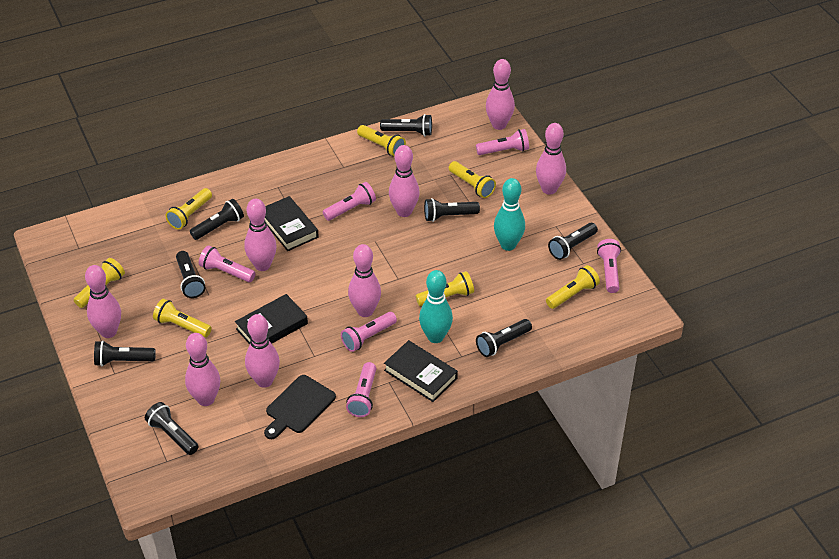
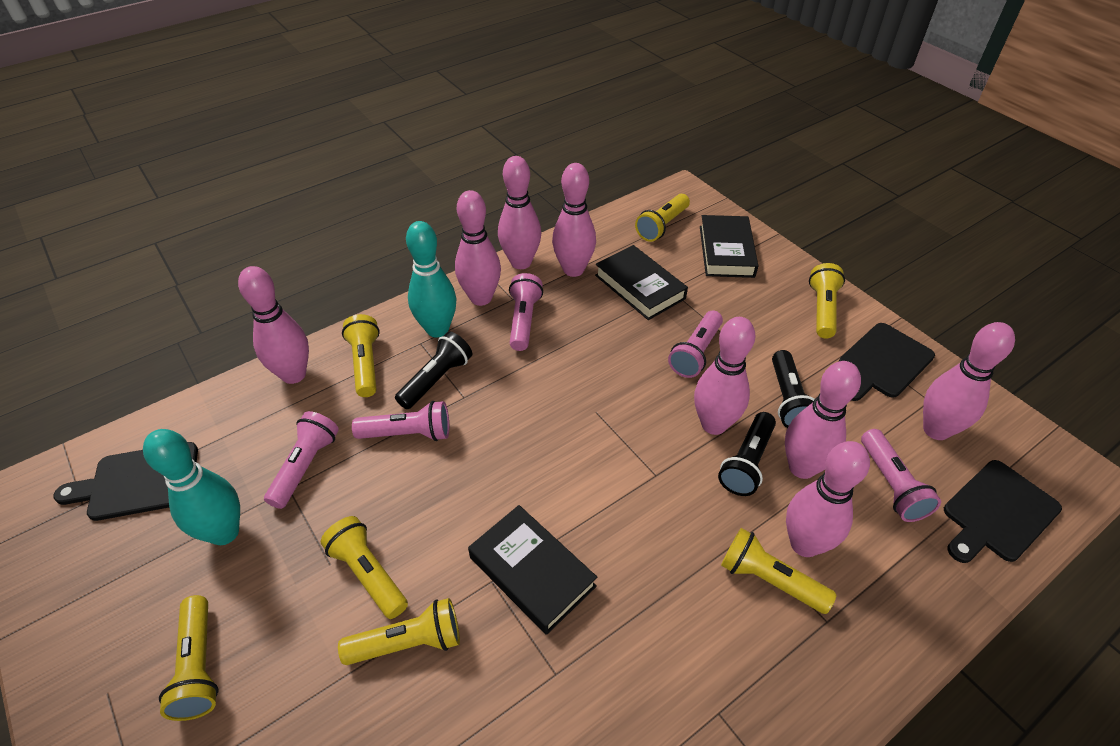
black cutting board: [264,375,336,439] = 1 -> [54,442,198,521] [839,323,935,401] [944,460,1062,563] = 3
black flashlight: [94,341,156,366] [145,402,199,455] [176,251,205,298] [190,199,244,240] [380,114,432,136] [424,198,480,222] [476,319,532,357] [548,223,598,260] = 8 -> [395,332,472,409] [718,412,776,496] [772,350,815,428] = 3
pink flashlight: [199,245,256,282] [323,182,376,221] [341,312,397,352] [346,362,376,417] [476,129,529,155] [597,239,621,293] = 6 -> [264,411,339,509] [352,401,449,441] [509,273,543,351] [668,311,723,378] [861,429,941,522] = 5

